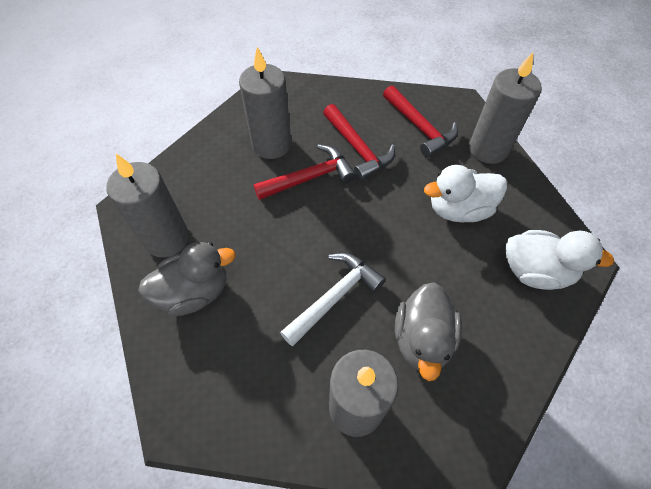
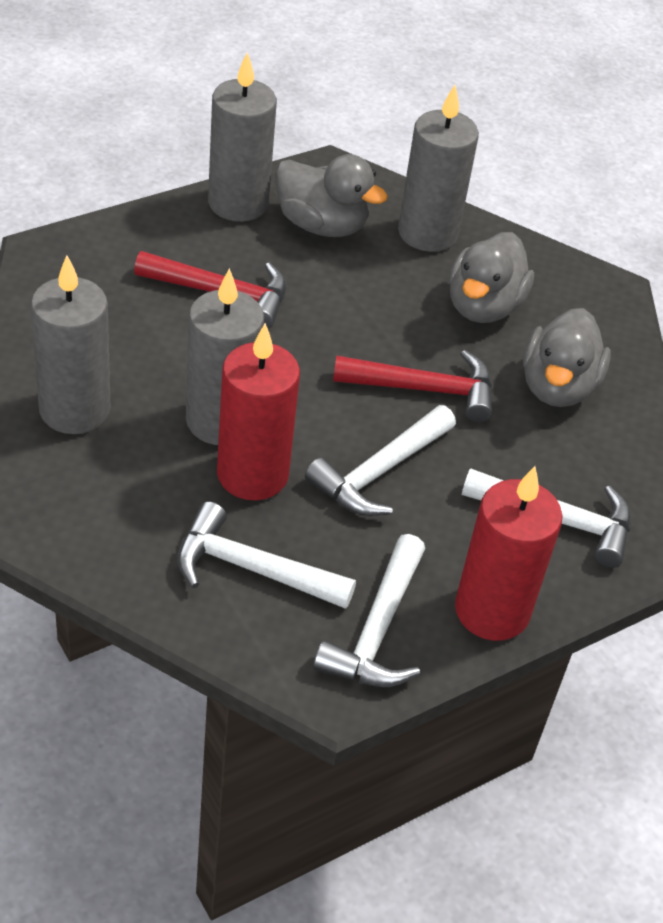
grey duck: [138,242,236,316] [395,282,462,381] = 2 -> [275,154,388,237] [449,232,534,323] [523,308,611,407] = 3
red candle: none = 0 -> [217,323,300,501] [455,466,563,641] = 2
red hammer: [254,144,356,200] [323,104,395,181] [383,85,458,158] = 3 -> [134,251,286,329] [333,350,492,423] = 2
white duck: [424,165,507,222] [506,230,614,290] = 2 -> none = 0
white hammer: [280,253,386,347] = 1 -> [177,501,356,609] [305,405,456,516] [313,534,425,687] [462,468,631,568] = 4

